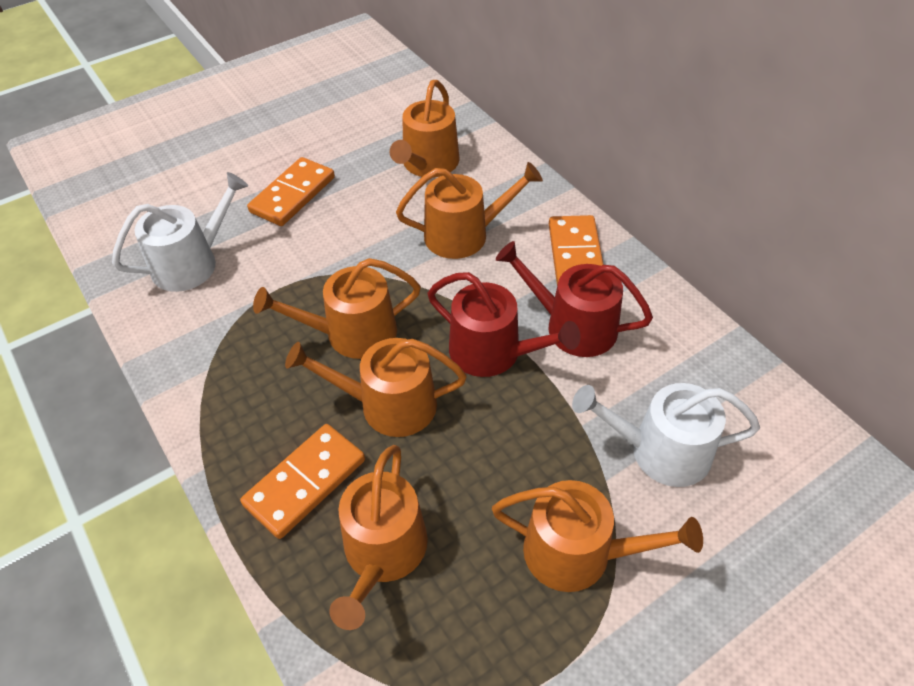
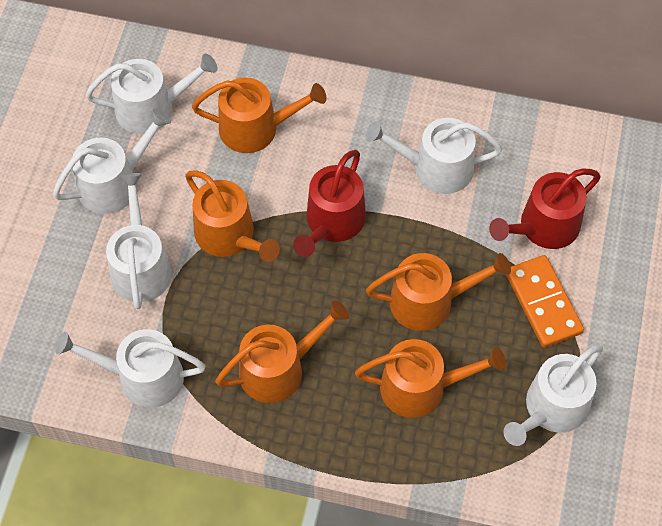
orange domino: [240,424,365,539] [247,157,335,226] [549,215,604,285] = 3 -> [506,255,584,347] = 1
orange watering can: [253,258,421,359] [285,338,467,437] [329,445,428,630] [390,80,459,178] [396,162,543,259] [492,480,703,592] = 6 -> [185,171,280,262] [192,77,327,153] [215,300,349,403] [355,339,506,418] [366,253,511,331] = 5
white watering can: [112,172,248,292] [572,383,760,487] = 2 -> [53,108,171,214] [55,329,205,408] [85,54,218,134] [106,173,172,309] [366,118,502,194] [503,345,603,446] = 6

